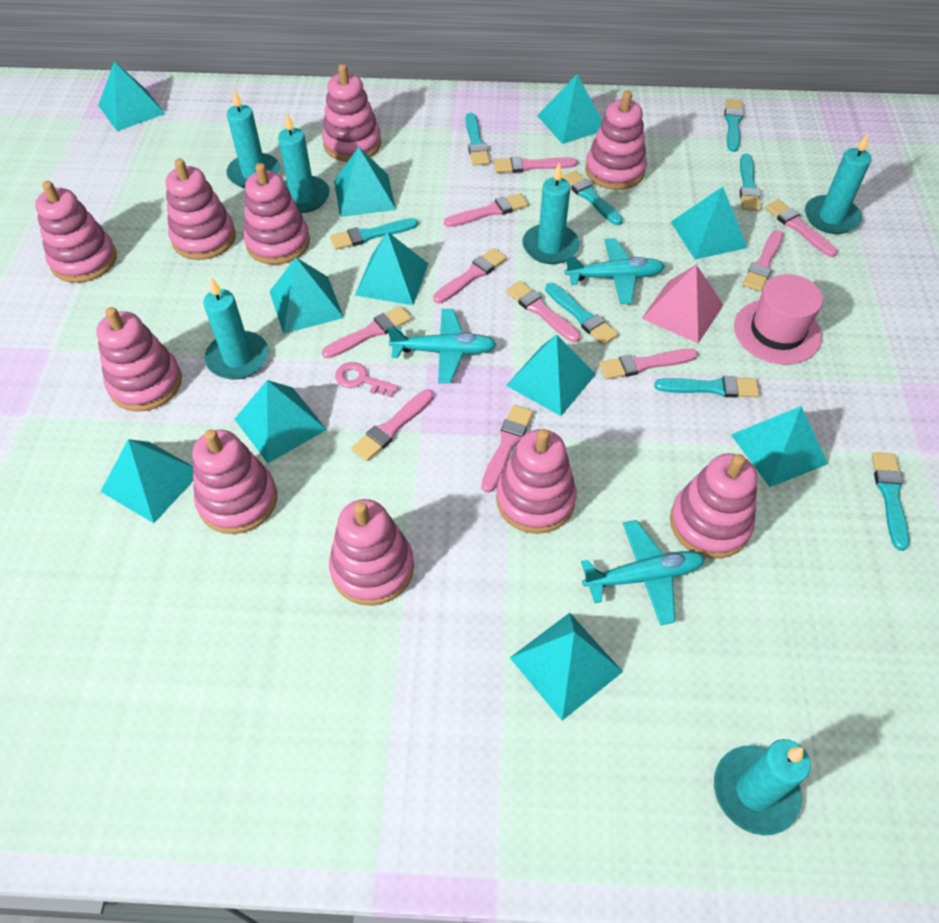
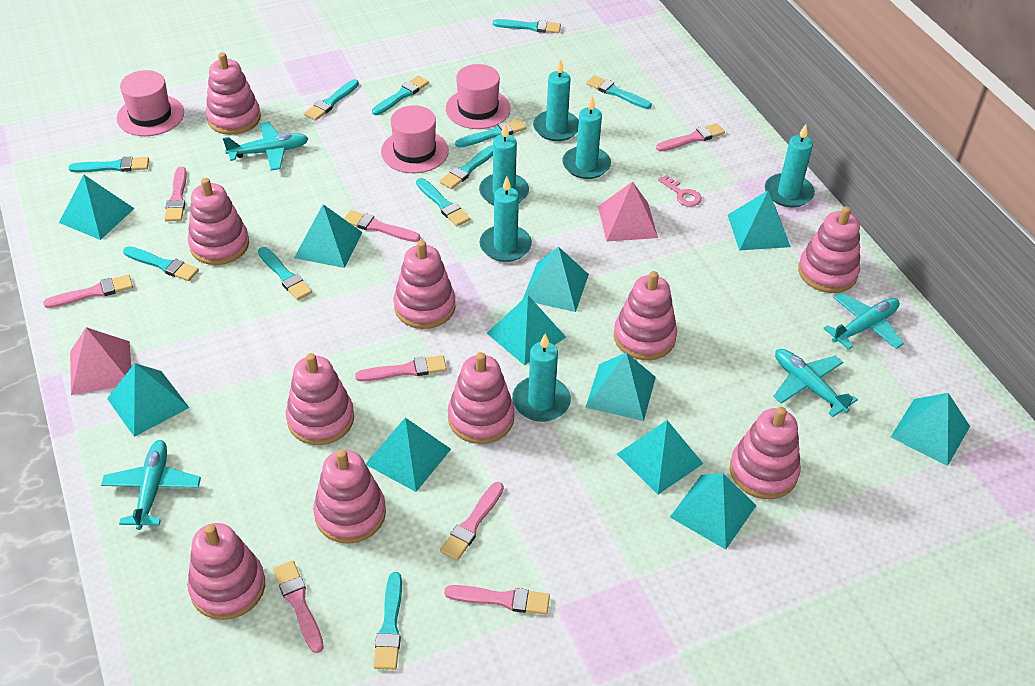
pink brush: [322,306,411,358] [351,390,434,461] [433,248,507,303] [444,193,528,227] [481,405,533,493] [494,156,578,173] [506,281,581,342] [600,349,698,379] [743,230,783,292] [765,199,838,257] = 10 -> [43,274,133,308] [164,167,187,222] [273,561,324,653] [344,210,420,242] [355,355,447,382] [440,482,504,561] [444,585,550,615] [656,123,725,152] = 8
pink hat: [734,274,823,364] = 1 -> [117,70,184,136] [381,105,449,173] [446,64,511,129] = 3
pink pyramid: [641,264,724,343] = 1 -> [70,327,131,395] [598,181,658,242] = 2
turquoise brush: [330,218,418,250] [466,113,490,165] [545,283,618,345] [562,171,623,225] [654,376,759,398] [724,99,743,152] [740,153,761,211] [872,452,910,551] = 8 -> [68,157,149,172] [123,246,199,281] [258,247,312,300] [304,79,359,121] [372,76,429,115] [373,572,402,670] [416,178,470,226] [440,145,493,189] [455,119,527,148] [493,19,561,33] [586,75,652,109] = 11
turquoise plane: [387,309,497,383] [565,238,665,304] [581,520,705,626] = 3 -> [101,440,201,530] [223,122,308,171] [773,349,858,417] [823,293,904,350] = 4

